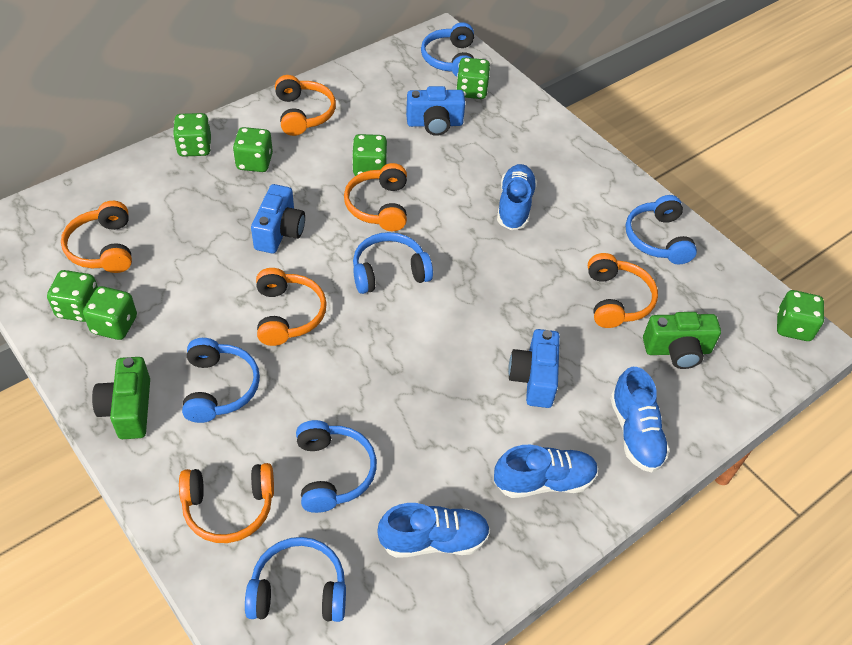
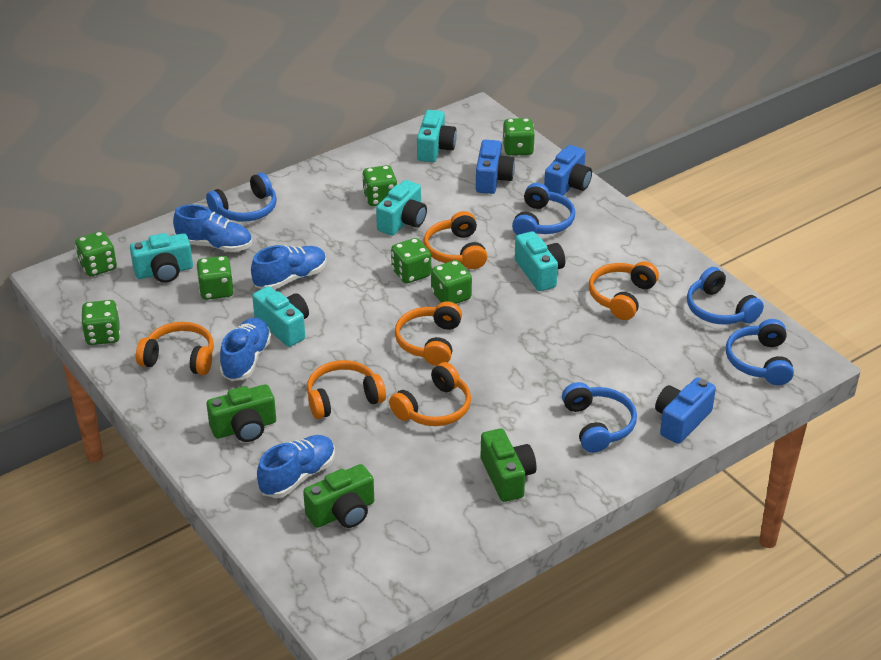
blue headphones: [182,338,260,423] [245,537,346,622] [296,420,377,513] [353,232,433,294] [421,22,474,77] [626,195,697,264] = 6 -> [206,172,277,222] [512,183,575,235] [562,382,637,453] [687,267,764,324] [726,319,794,385] = 5
green camera: [92,357,150,439] [643,312,721,369] = 2 -> [207,384,276,442] [303,464,374,528] [481,428,536,502] = 3
turquoise camera: none = 0 -> [130,233,193,283] [252,286,309,347] [376,180,427,236] [417,110,457,162] [515,231,565,291] = 5

